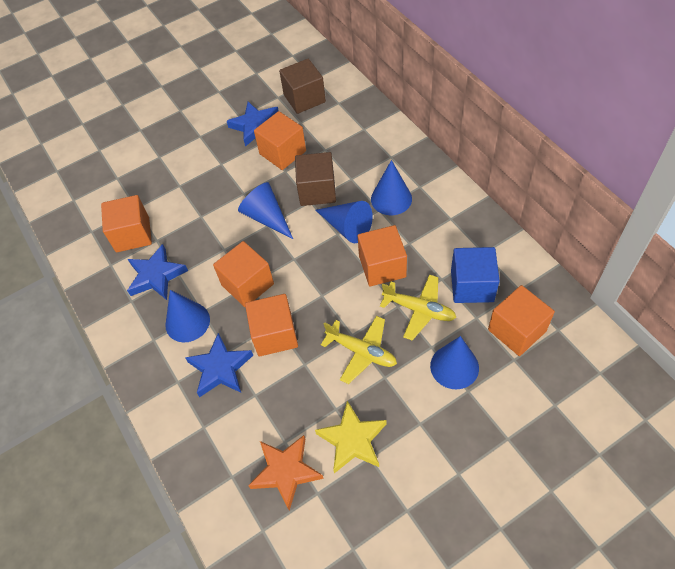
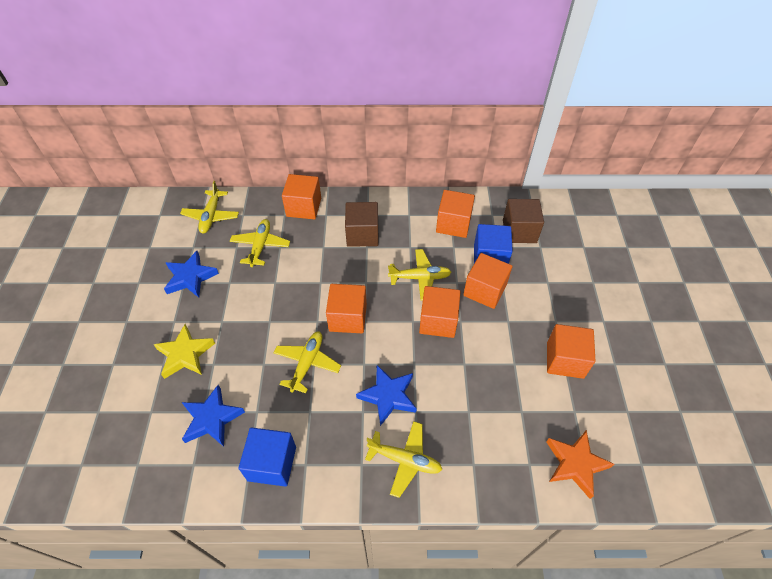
blue cone: [165,290,210,342] [238,182,293,239] [316,201,373,243] [371,160,412,215] [430,336,479,389] = 5 -> none = 0
blue cube: [451,247,500,303] = 1 -> [239,427,296,487] [474,224,513,264] = 2
yellow plane: [321,316,397,384] [380,274,456,340] = 2 -> [180,181,239,233] [230,219,290,267] [274,332,341,393] [365,421,442,498] [388,249,451,301] = 5

